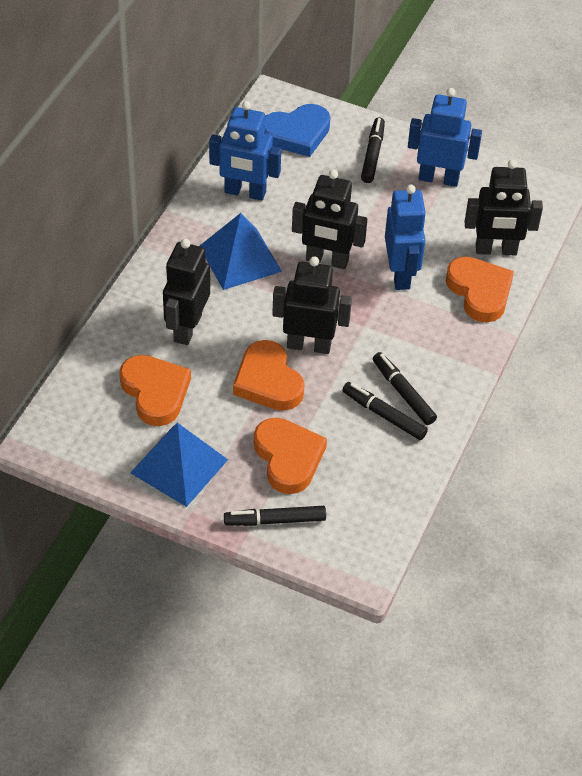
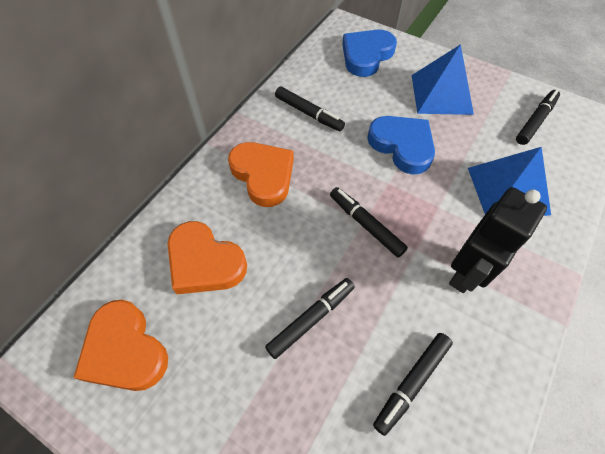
black marker: [224,506,326,526] [342,382,428,440] [361,117,385,183] [373,352,437,425] = 4 -> [265,278,355,359] [275,87,345,131] [330,187,408,258] [373,333,453,436] [516,90,560,145] = 5
black robot: [163,239,210,345] [272,257,352,354] [292,170,367,269] [465,160,543,255] = 4 -> [449,187,547,293] = 1
blue heart: [264,104,330,157] = 1 -> [342,30,397,77] [367,116,435,175] = 2
blue robot: [209,101,281,201] [385,184,426,290] [408,88,482,187] = 3 -> none = 0
orange heart: [119,355,191,426] [233,340,305,411] [254,418,327,494] [446,257,514,322] = 4 -> [74,300,168,391] [168,221,247,294] [228,142,294,207] = 3

